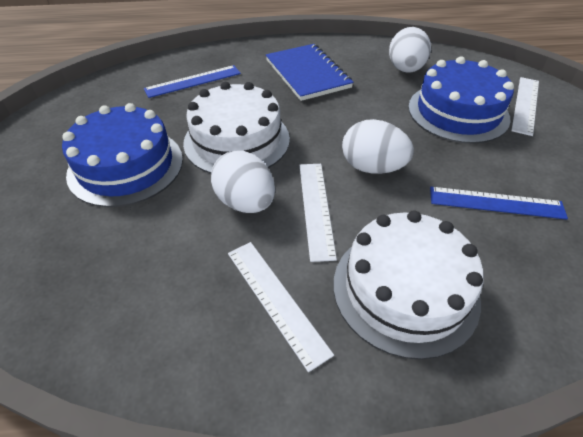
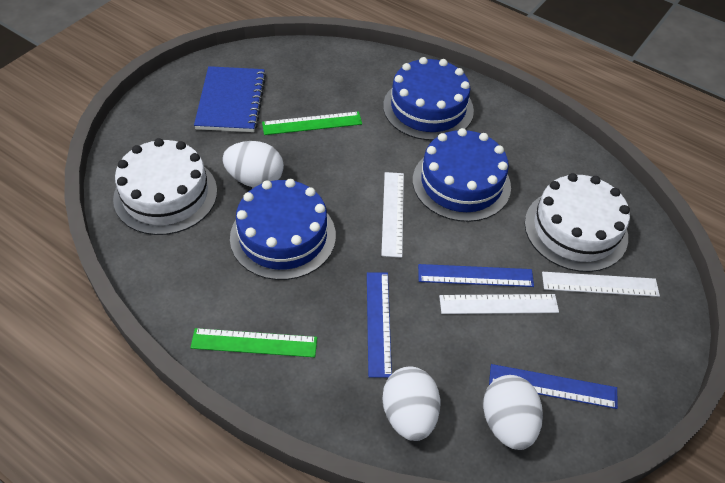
blue cake: [62,103,183,207] [408,56,514,144] = 2 -> [230,179,336,280] [383,57,474,140] [413,128,511,222] = 3
blue ruler: [144,65,241,98] [430,187,568,220] = 2 -> [367,272,392,378] [418,264,534,287] [489,364,618,409] = 3
green ruler: none = 0 -> [190,328,317,357] [262,111,362,135] = 2

